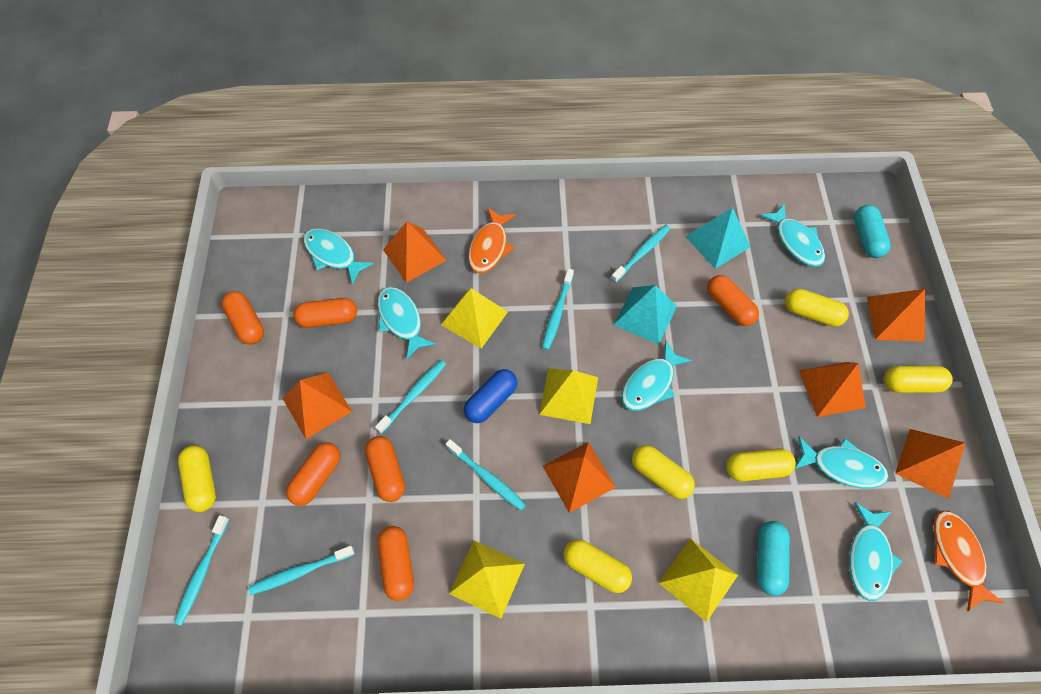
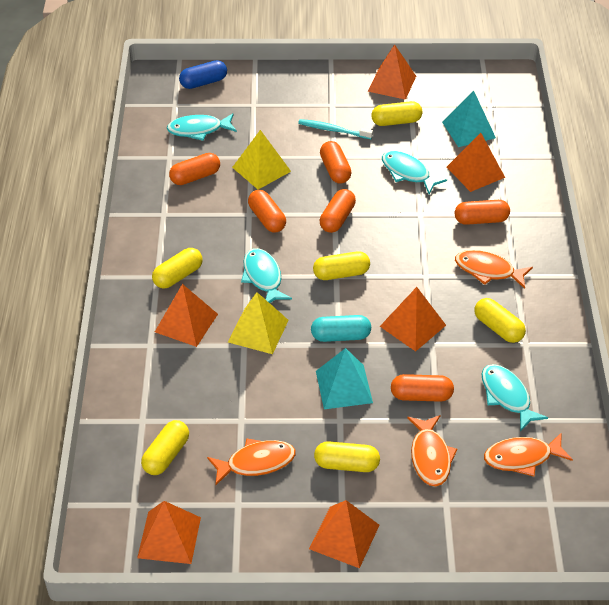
orange fish: [468,207,516,273] [934,510,1004,611] = 2 -> [207,438,296,486] [407,415,457,486] [455,250,533,289] [484,432,573,476] = 4
turquoise capsule: [757,521,790,596] [854,205,891,258] = 2 -> [311,315,371,342] = 1
turquoise fish: [303,228,374,285] [377,287,436,360] [621,341,692,411] [760,203,825,267] [795,436,889,489] [849,502,902,601] = 6 -> [167,113,237,141] [241,248,292,303] [382,151,447,194] [482,364,548,432] = 4
turquoise toothbrush: [174,515,229,626] [248,546,355,595] [375,360,446,434] [446,439,526,511] [542,269,574,350] [611,225,671,283] = 6 -> [298,119,373,139] = 1
yellow pyramid: [441,288,508,348] [449,540,525,619] [539,368,598,424] [659,538,738,622] = 4 -> [228,292,289,354] [232,130,291,189] = 2

